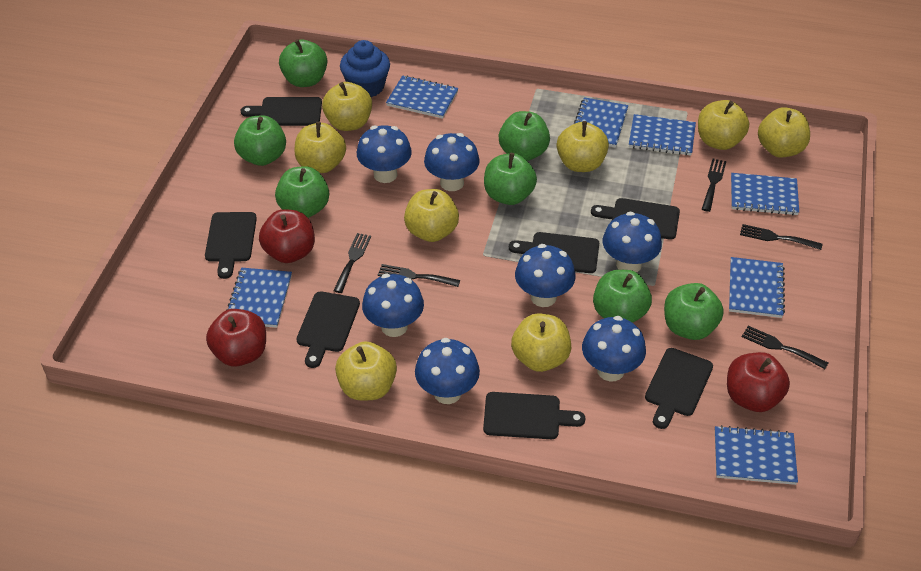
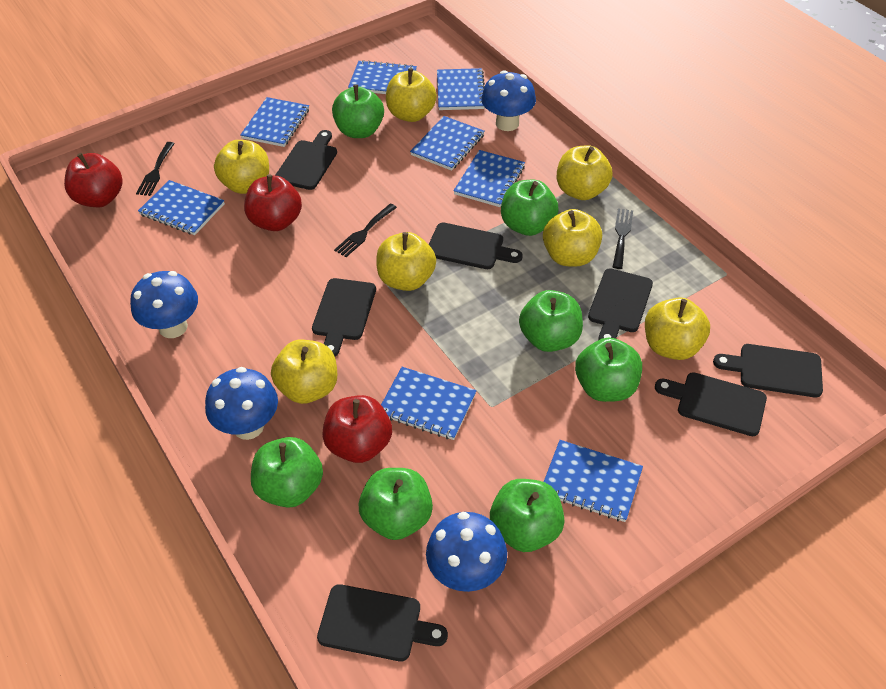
black fork: [333,233,371,293] [378,264,460,287] [702,159,726,212] [740,224,822,250] [742,326,828,369] = 5 -> [136,142,175,196] [334,203,397,257] [613,209,633,269] = 3
blue cupcake: [340,40,390,97] = 1 -> none = 0
blue mushroom: [357,125,412,183] [362,273,424,337] [415,338,480,404] [424,133,480,191] [515,244,576,307] [582,316,646,381] [603,212,662,273] = 7 -> [130,271,198,338] [205,367,278,440] [426,512,507,592] [481,70,536,131] = 4
blue notebook: [226,268,292,328] [386,75,458,119] [574,97,628,148] [629,114,696,156] [715,425,798,485] [729,257,785,318] [731,173,799,215] = 7 -> [138,180,225,235] [240,97,309,147] [348,60,417,94] [381,367,477,440] [410,116,485,171] [437,68,485,110] [453,150,525,207] [544,440,643,522] = 8
yellow apple: [294,122,346,173] [322,82,372,131] [335,341,397,401] [404,189,459,242] [511,313,571,372] [557,121,609,172] [698,100,749,150] [758,107,810,158] = 8 -> [214,140,269,194] [271,340,337,404] [376,232,436,291] [386,68,437,122] [543,209,602,266] [557,146,613,200] [645,297,710,360] = 7

